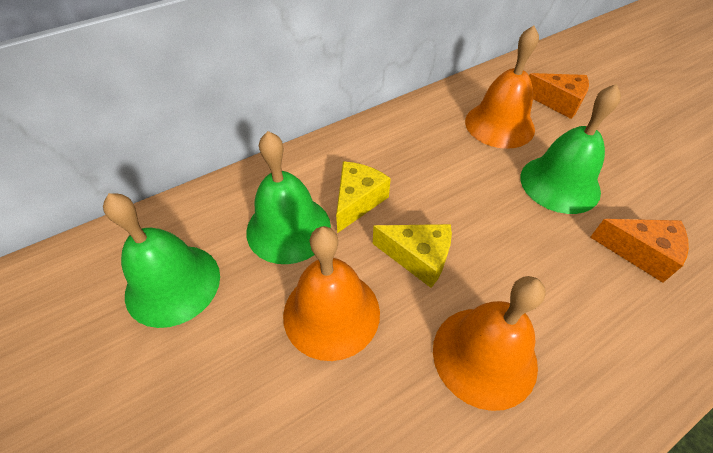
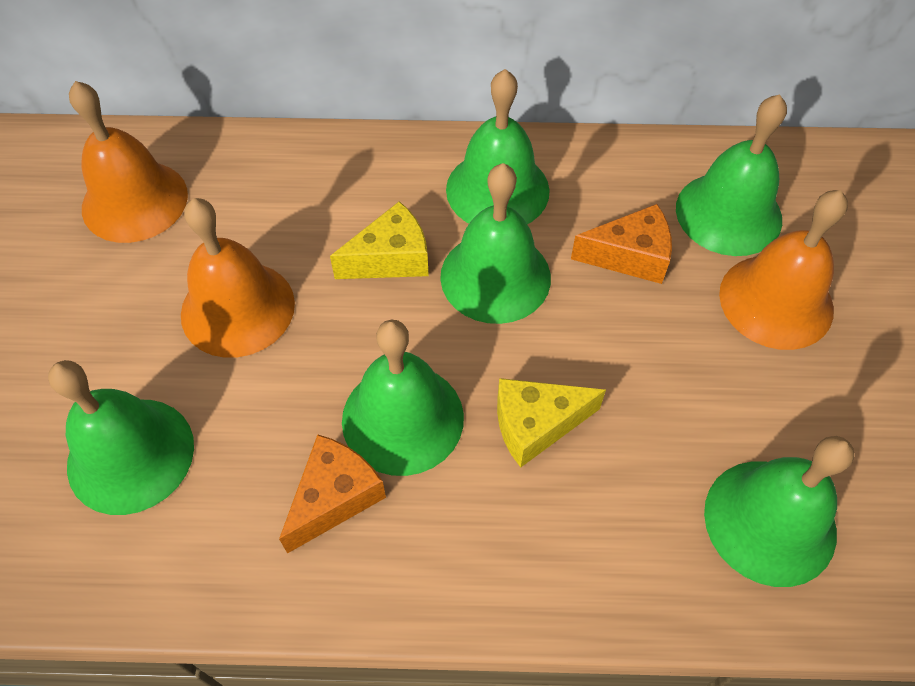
green bell: [103,193,220,328] [246,131,331,264] [520,84,621,214] = 3 -> [48,360,194,515] [342,320,464,476] [440,163,551,324] [446,69,550,224] [676,94,787,256] [704,436,854,587] = 6

